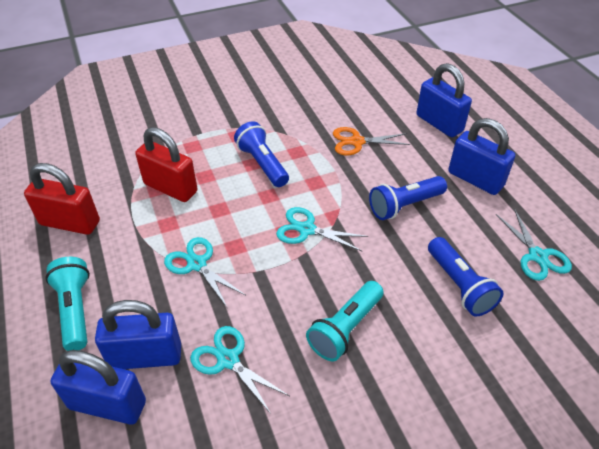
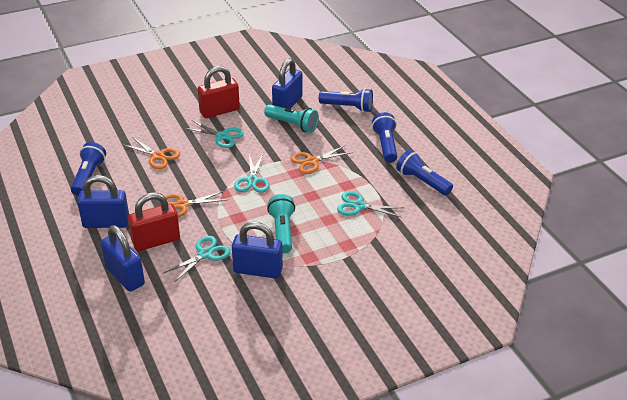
blue flashlight: [234,121,289,187] [369,176,447,220] [428,237,504,317] = 3 -> [71,142,106,196] [319,88,373,112] [372,112,397,163] [396,150,453,195] = 4
orange scissors: [333,127,411,155] = 1 -> [122,137,180,169] [165,191,226,218] [290,145,353,174] = 3

